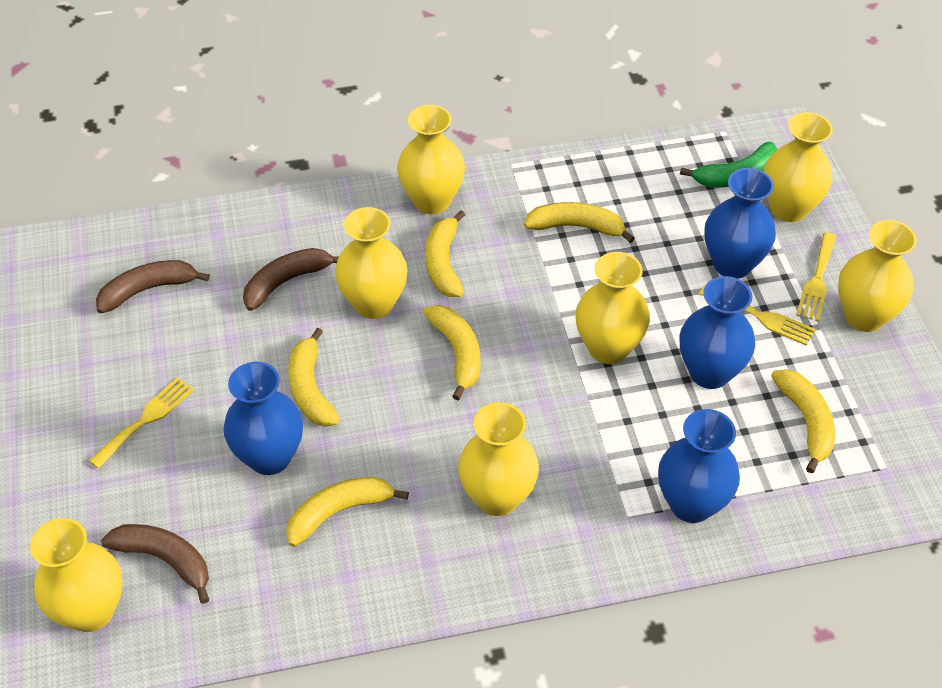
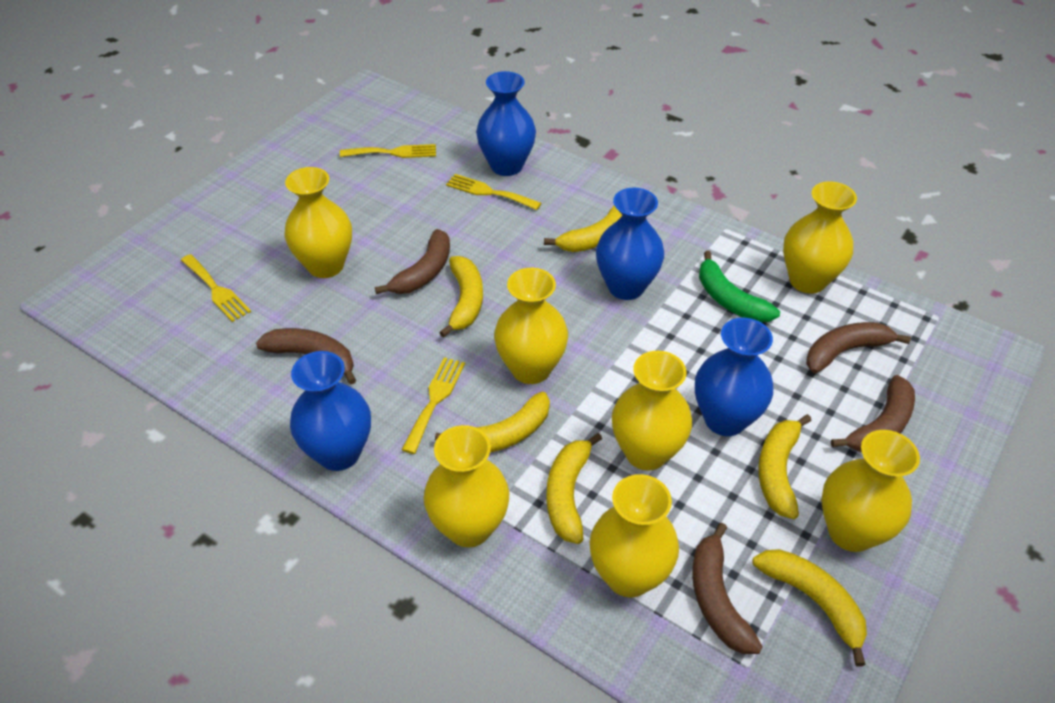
brown banana: [96,260,210,313] [101,524,209,604] [243,248,339,311] = 3 -> [256,328,356,384] [375,229,450,294] [692,523,763,654] [806,322,911,373] [831,375,915,452] = 5
yellow fork: [89,377,194,469] [699,285,815,346] [796,232,837,321] = 3 -> [181,254,251,322] [340,144,436,158] [402,357,465,454] [446,174,541,210] = 4

